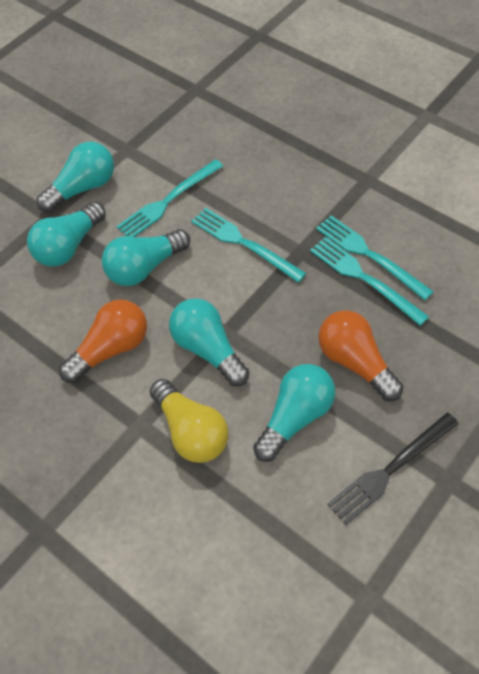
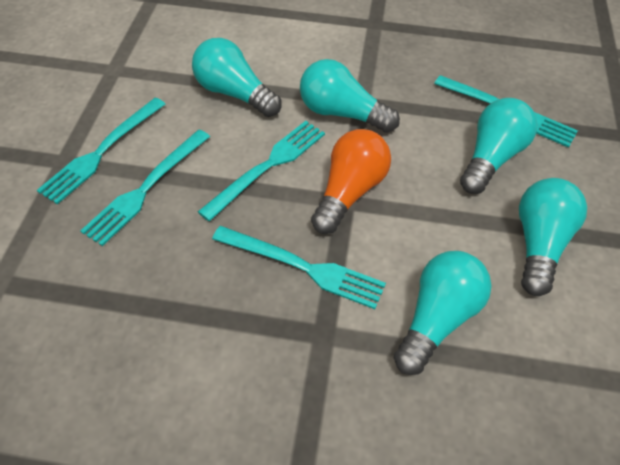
black fork: [327,413,459,525] = 1 -> none = 0
orange light bulb: [59,299,147,383] [318,310,404,401] = 2 -> [311,129,391,234] = 1
turquoise fork: [117,159,223,237] [191,207,307,283] [310,237,429,326] [316,215,434,300] = 4 -> [37,98,165,204] [80,130,210,246] [198,121,325,221] [212,226,386,309] [434,75,578,148] = 5
yellow light bulb: [150,379,228,463] = 1 -> none = 0

